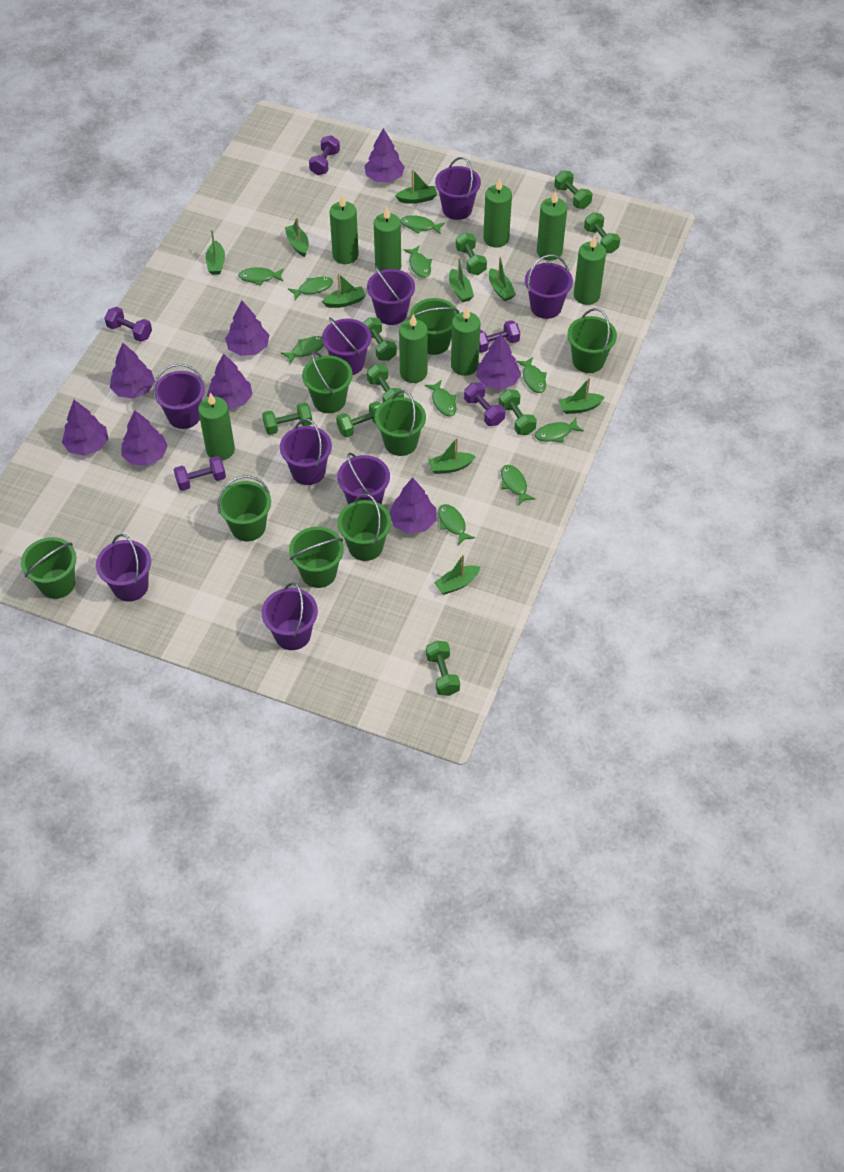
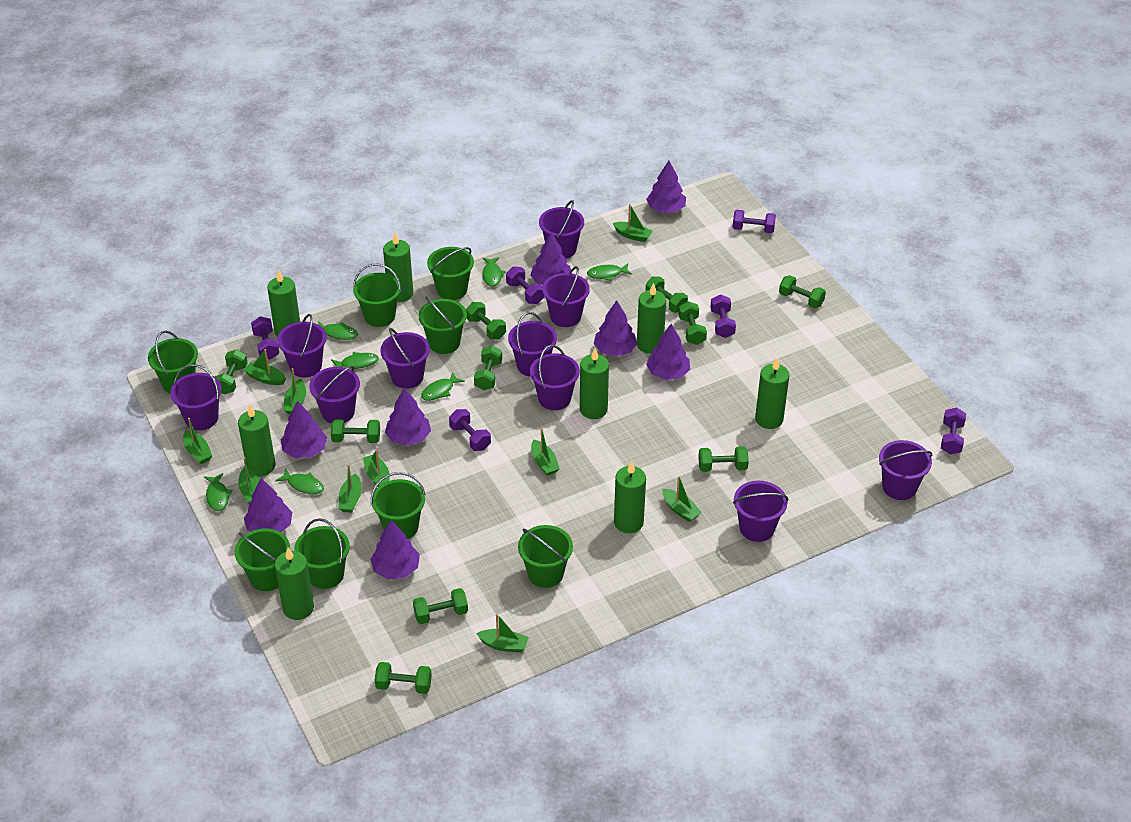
green boat: [206,230,225,275] [285,217,309,257] [322,273,366,308] [395,169,437,204] [428,438,476,474] [434,554,480,595] [449,257,474,302] [489,256,516,301] [559,378,605,414] = 9 -> [183,418,212,464] [238,457,260,504] [243,349,286,385] [284,368,306,414] [338,464,362,513] [363,449,389,487] [476,614,529,653] [531,428,560,476] [613,204,653,242] [663,476,702,522] = 10
green dumbbell: [262,402,312,435] [336,401,381,437] [363,317,397,361] [367,364,404,402] [426,641,460,696] [456,232,487,275] [499,389,537,435] [554,170,592,209] [584,212,620,253] = 9 -> [215,349,248,395] [331,419,380,443] [375,662,432,694] [413,588,468,624] [466,302,506,340] [474,345,502,390] [645,276,688,313] [678,301,707,345] [698,446,749,472] [779,275,826,308] = 10
green fish: [238,267,284,286] [281,336,324,364] [288,277,333,300] [401,215,445,235] [403,245,432,278] [425,380,456,416] [438,504,475,545] [501,465,535,505] [516,357,547,393] [535,418,584,442] = 10 -> [204,473,233,511] [275,469,324,494] [318,321,358,340] [331,352,379,369] [421,372,465,401] [482,257,506,287] [587,263,632,281] = 7
purple bucket: [96,534,151,602] [153,364,205,429] [262,583,318,650] [280,419,332,485] [322,317,371,375] [337,453,390,505] [367,266,415,325] [435,157,481,220] [525,255,573,319] = 9 -> [170,364,222,430] [277,314,327,377] [309,366,360,423] [380,328,430,389] [508,312,557,377] [530,345,580,410] [539,200,584,259] [542,266,590,327] [733,481,788,542] [879,440,932,500] = 10
purple dumbbell: [104,307,152,342] [174,456,226,491] [309,135,340,175] [464,382,506,426] [479,320,520,353] = 5 -> [251,317,279,360] [449,409,491,451] [506,267,544,304] [710,294,736,338] [732,210,776,233] [941,407,966,454] = 6

